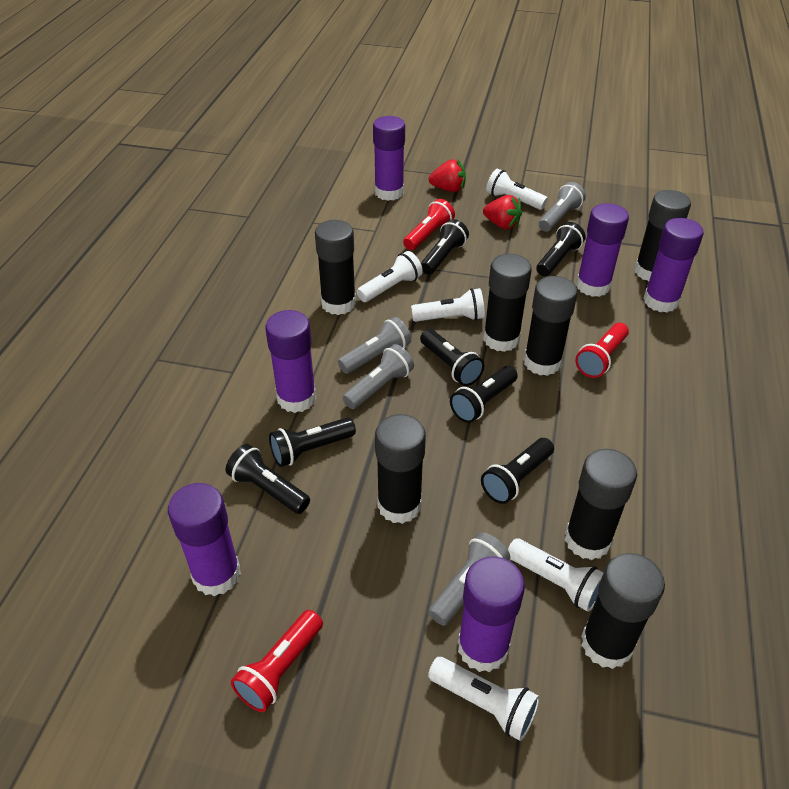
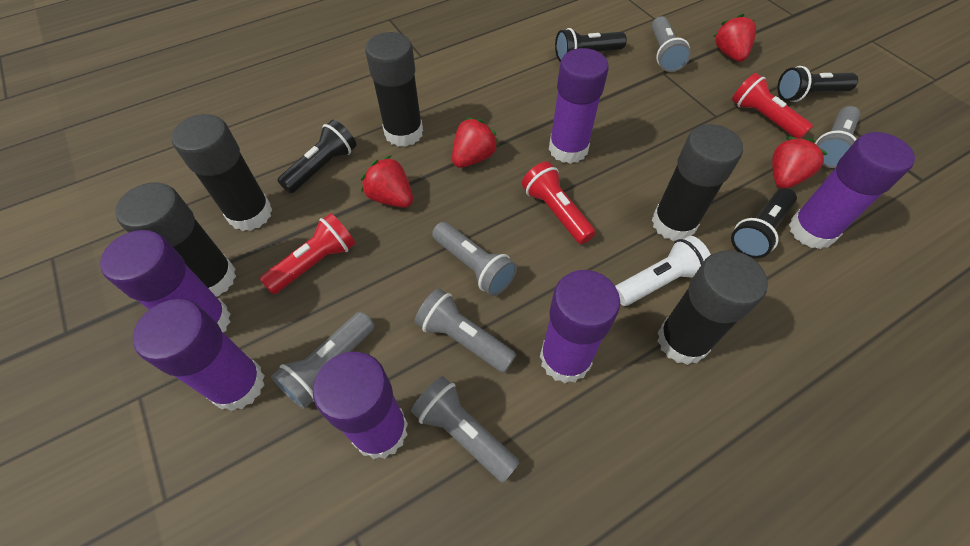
black flashlight: [226,444,310,514] [269,417,356,467] [420,329,484,386] [421,219,469,275] [450,366,518,423] [481,438,554,504] [536,222,585,276] = 7 -> [277,120,357,193] [555,28,627,61] [731,188,797,258] [777,66,858,102] = 4
black glue stick: [315,220,356,315] [375,414,426,524] [483,254,532,352] [524,276,578,376] [565,449,637,560] [581,553,665,669] [634,190,691,281] = 7 -> [115,183,236,297] [172,114,272,231] [365,32,423,147] [652,124,743,241] [657,250,768,365] = 5
grey flashlight: [338,317,411,374] [343,344,414,409] [428,532,510,626] [539,182,586,232] = 4 -> [271,312,374,409] [411,376,519,483] [415,288,516,373] [432,222,517,296] [652,16,691,72] [815,106,860,168] = 6
red strawberry: [429,159,466,192] [483,195,522,229] = 2 -> [361,155,413,208] [452,117,499,168] [713,14,756,62] [772,137,828,189] = 4
white flashlight: [357,251,423,302] [411,288,485,322] [428,657,540,741] [486,169,548,210] [508,538,603,612] = 5 -> [615,236,711,306] = 1

